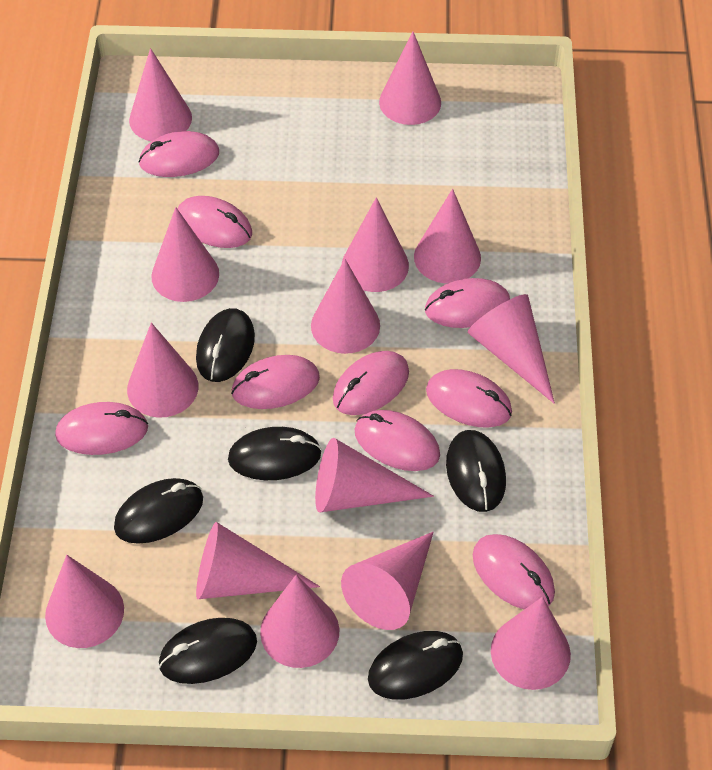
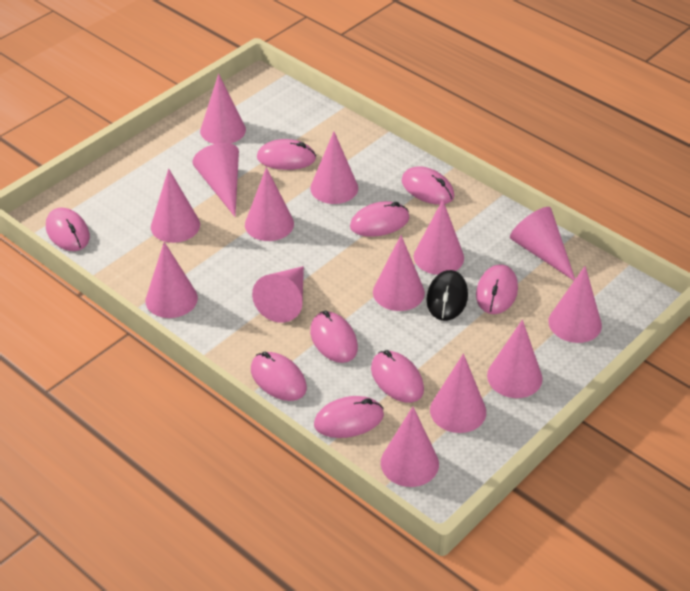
black mouse: [114,478,203,544] [159,618,257,684] [196,308,255,382] [228,427,322,480] [368,631,463,700] [446,430,506,512] = 6 -> [427,270,468,321] = 1

